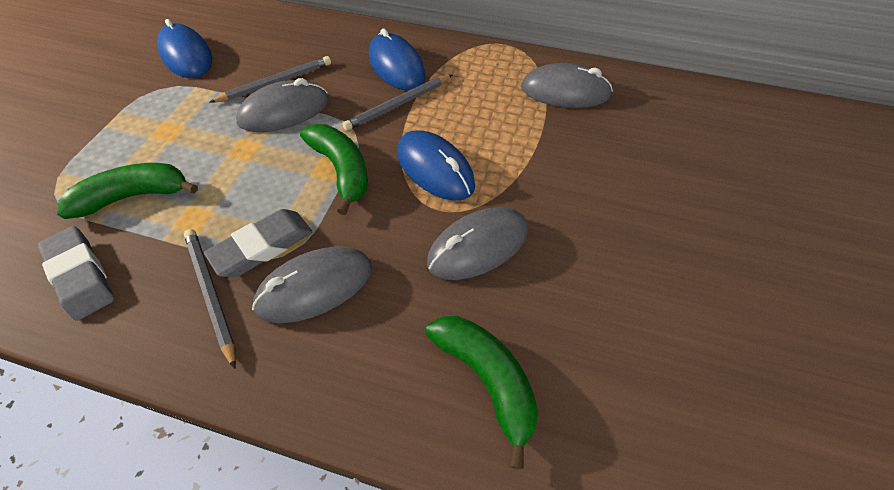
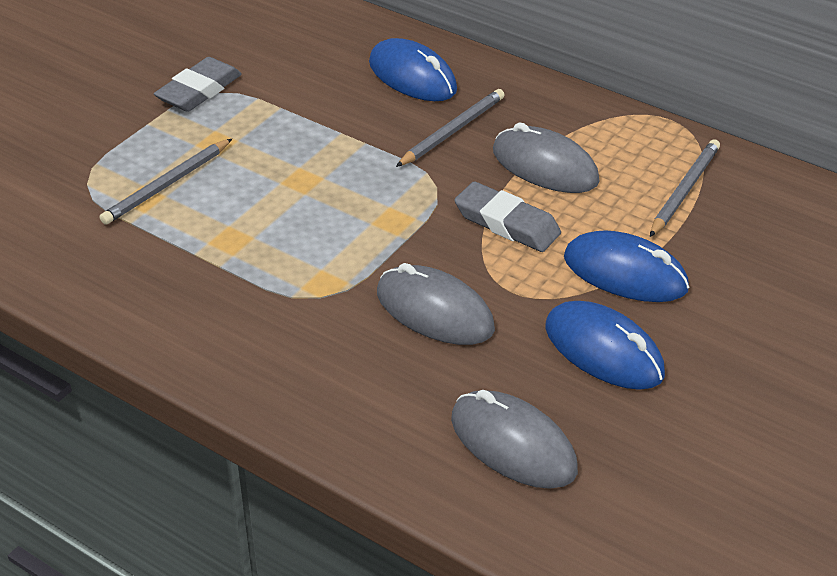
green banana: [57,163,198,219] [300,124,368,215] [426,316,538,469] = 3 -> none = 0
grey mouse: [236,78,329,132] [252,246,372,323] [427,207,528,280] [521,63,613,108] = 4 -> [377,263,495,345] [451,390,578,489] [493,122,600,193] = 3

